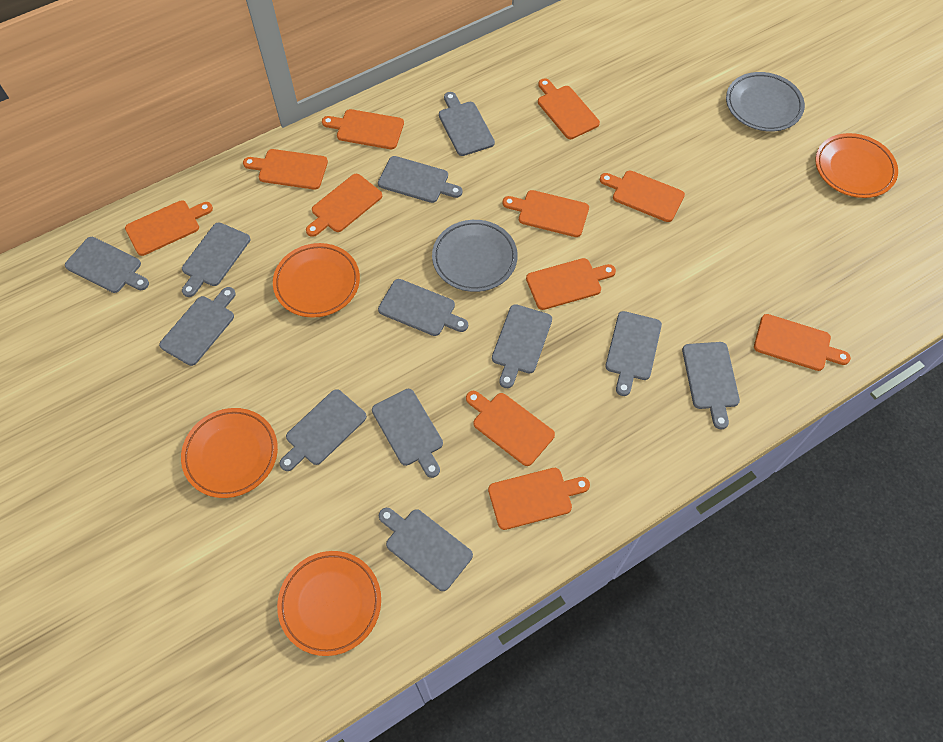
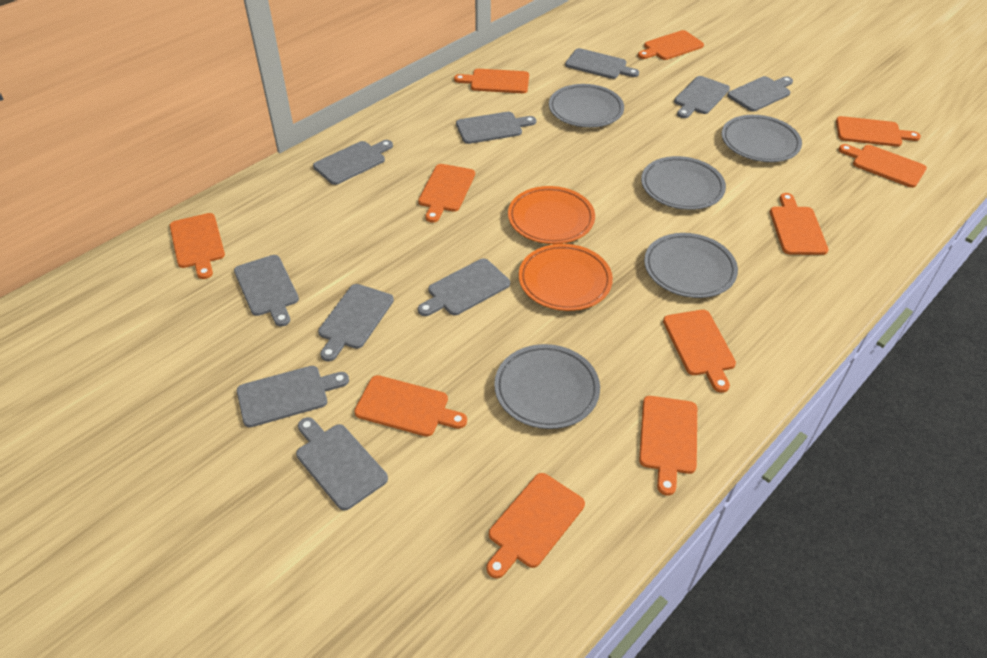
grey cutting board: [65,237,149,293] [159,287,236,366] [182,222,250,297] [280,389,367,471] [372,389,443,478] [378,156,463,203] [378,279,468,336] [379,508,473,591] [439,92,495,156] [492,304,552,388] [605,311,662,396] [682,342,740,429] = 12 -> [234,255,299,327] [237,366,349,427] [296,417,388,511] [313,140,393,185] [318,284,394,361] [418,258,510,316] [456,112,536,144] [565,48,639,79] [674,76,730,118] [727,76,793,111] = 10
grey plate: [432,220,518,292] [726,72,805,131] = 2 -> [494,344,600,429] [549,84,624,128] [641,156,726,210] [644,233,738,298] [722,115,802,162] = 5
orange plate: [181,408,278,498] [273,243,360,318] [277,551,381,656] [815,133,898,198] = 4 -> [508,186,595,244] [519,244,613,311] = 2

